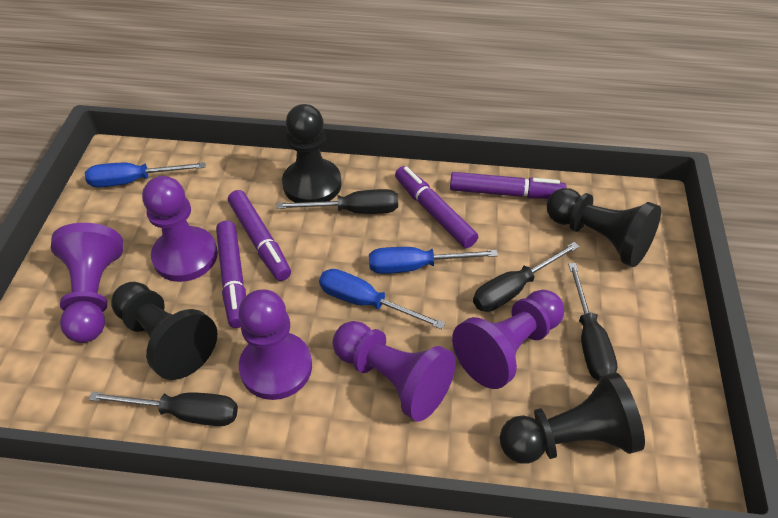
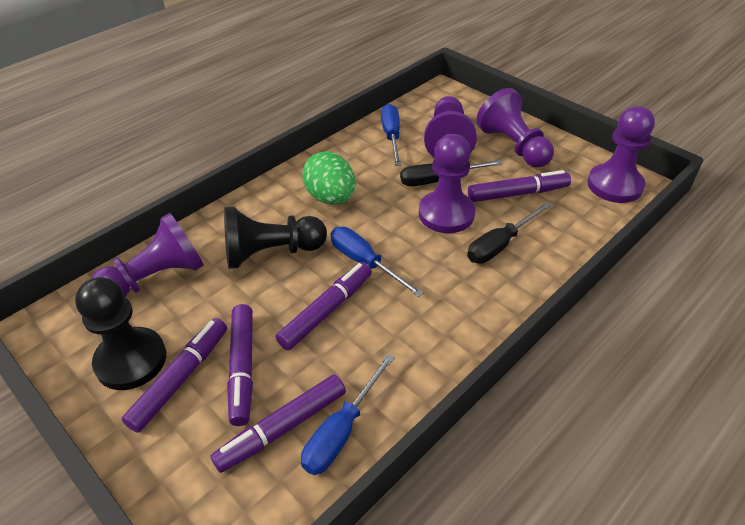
black pawn: [111,282,218,380] [282,104,342,203] [500,372,645,464] [547,188,661,267] = 4 -> [75,277,166,390] [224,207,327,269] = 2
black screwdriver: [88,392,238,426] [277,189,398,214] [473,242,579,312] [568,263,617,381] = 4 -> [400,160,503,186] [467,202,551,263] = 2
green egg: none = 0 -> [302,151,356,205] = 1
purple marker: [216,221,246,328] [228,190,291,281] [395,166,478,248] [450,172,567,199] = 4 -> [122,318,227,433] [211,374,346,473] [227,304,253,426] [276,262,372,350] [468,170,571,202] = 5

